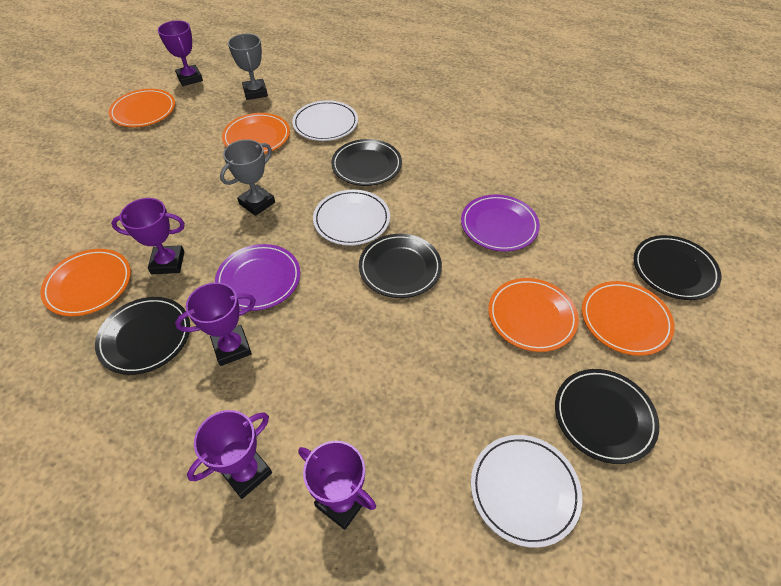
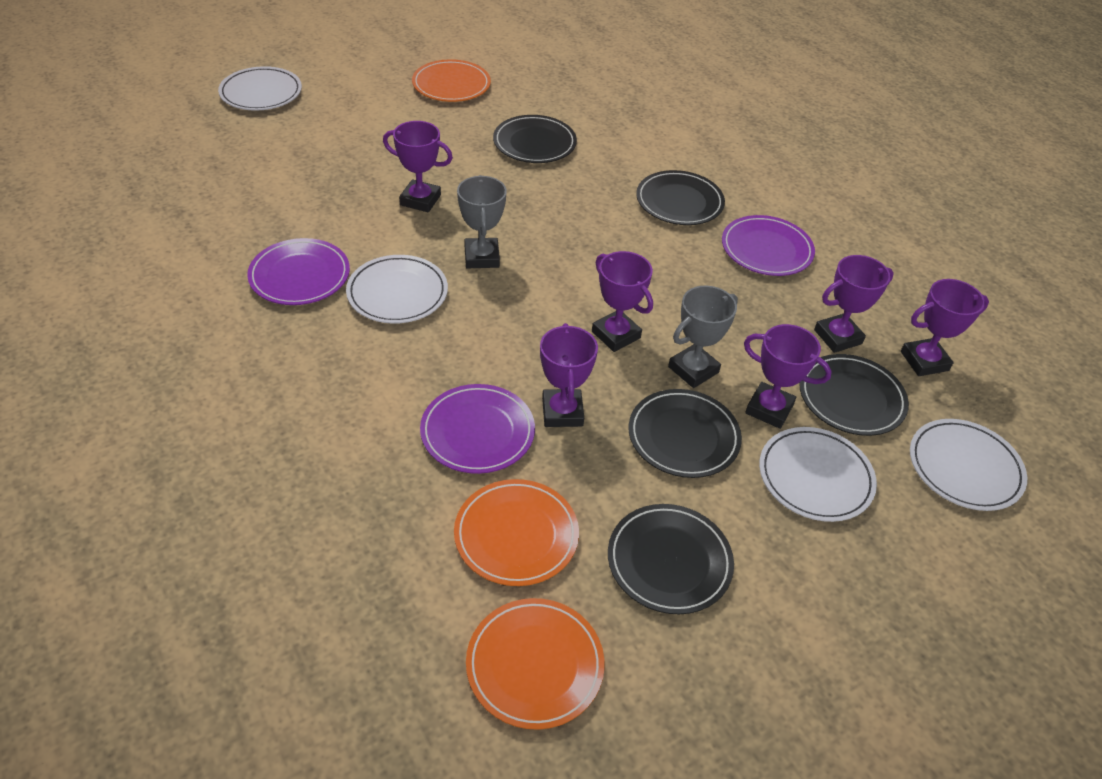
orange plate: [41,249,131,316] [109,89,175,127] [222,113,290,154] [488,278,579,352] [582,281,675,356] = 5 -> [412,59,491,102] [454,479,579,586] [466,598,605,730] = 3
purple plate: [215,244,300,311] [461,195,540,251] = 2 -> [247,238,350,305] [420,384,535,474] [722,215,815,276] = 3
purple trophy: [111,198,185,274] [158,20,203,86] [175,282,256,366] [187,410,272,499] [298,441,376,530] = 5 -> [383,121,453,212] [540,323,598,427] [592,251,653,352] [744,324,832,429] [814,255,894,353] [901,279,989,376] = 6
white plate: [292,100,358,141] [313,190,390,246] [471,435,582,548] = 3 -> [218,66,302,110] [346,255,448,324] [759,427,877,522] [910,419,1027,511] = 4

